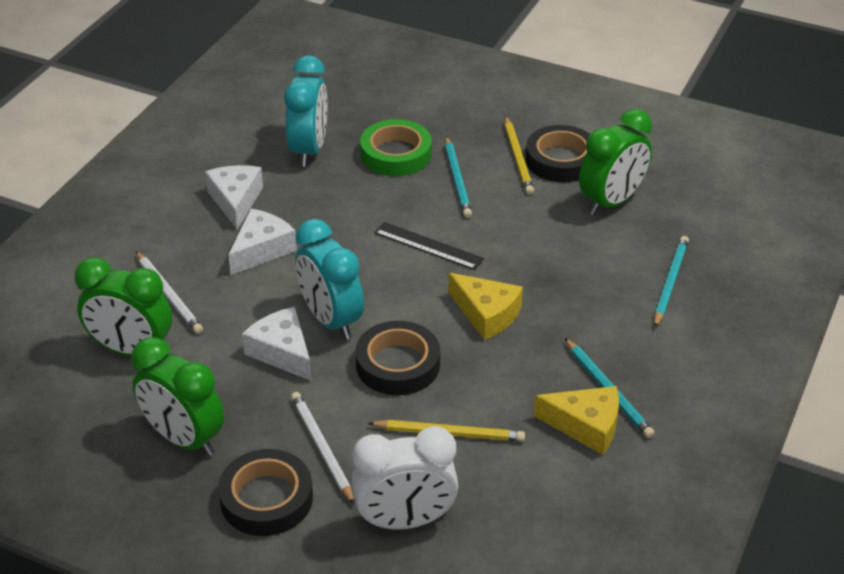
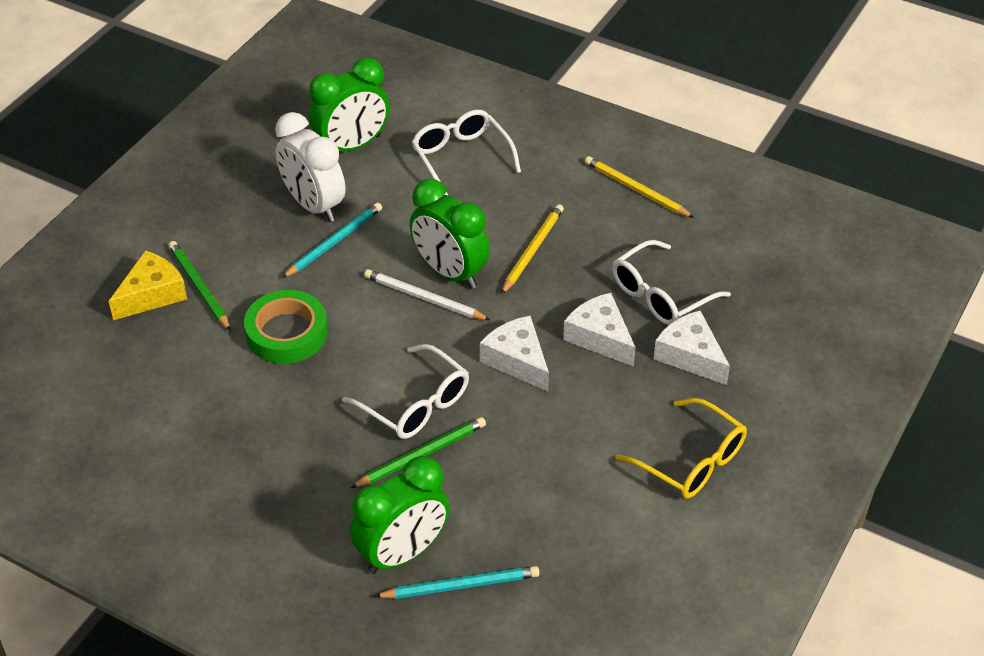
black ruler: [374,222,484,270] = 1 -> none = 0
black tape: [218,449,313,536] [355,321,440,395] [525,125,590,182] = 3 -> none = 0
green pencil: none = 0 -> [169,241,231,331] [351,417,486,488] = 2
turquoise clock: [284,55,328,167] [295,219,364,340] = 2 -> none = 0
turquoise pencil: [445,136,472,218] [565,338,655,438] [654,236,689,328] = 3 -> [282,203,382,278] [374,566,539,599] = 2
white glasses: none = 0 -> [342,344,469,439] [412,109,521,196] [612,240,731,325] = 3
white pencil: [136,251,203,334] [291,392,355,505] = 2 -> [364,269,490,320] = 1
yellow cheese: [449,273,523,340] [534,386,619,455] = 2 -> [109,250,187,321] = 1
yellow glasses: none = 0 -> [616,398,747,499] = 1

